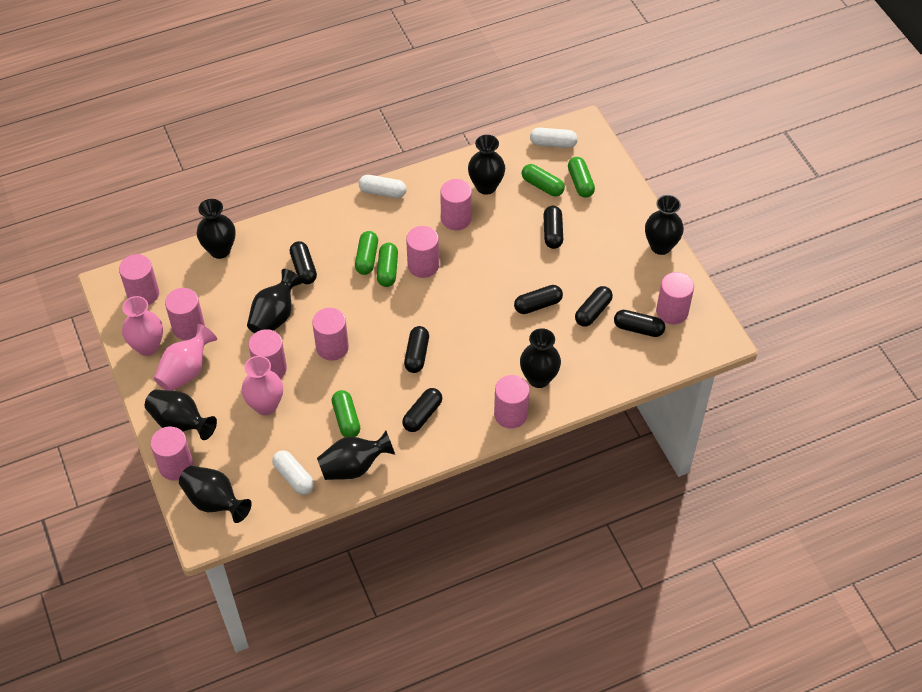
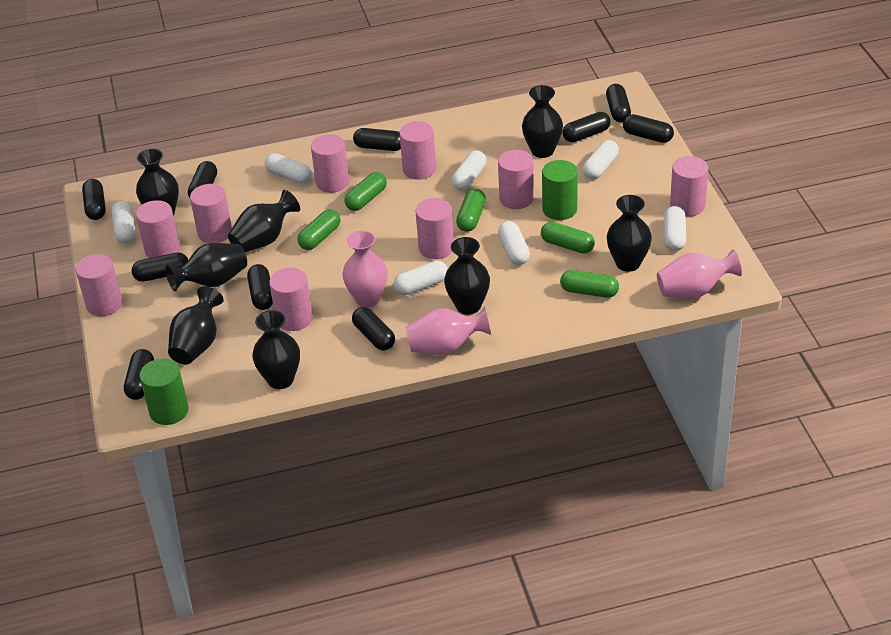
black capsule: [290,241,317,284] [402,388,442,432] [404,326,429,373] [514,285,563,314] [543,206,563,249] [575,286,613,327] [614,310,665,337] = 7 -> [82,179,106,220] [124,349,154,400] [132,253,188,282] [188,161,217,198] [247,264,273,310] [352,307,395,350] [353,128,401,151] [562,112,611,143] [606,84,631,122] [623,114,674,143] = 10
green cylinder: none = 0 -> [139,358,189,425] [542,160,578,220] = 2
white capsule: [272,450,314,495] [359,175,407,198] [530,128,578,148] = 3 -> [111,201,136,243] [265,153,312,184] [394,261,448,295] [452,150,486,191] [498,221,530,265] [583,140,619,179] [664,206,686,251] = 7

